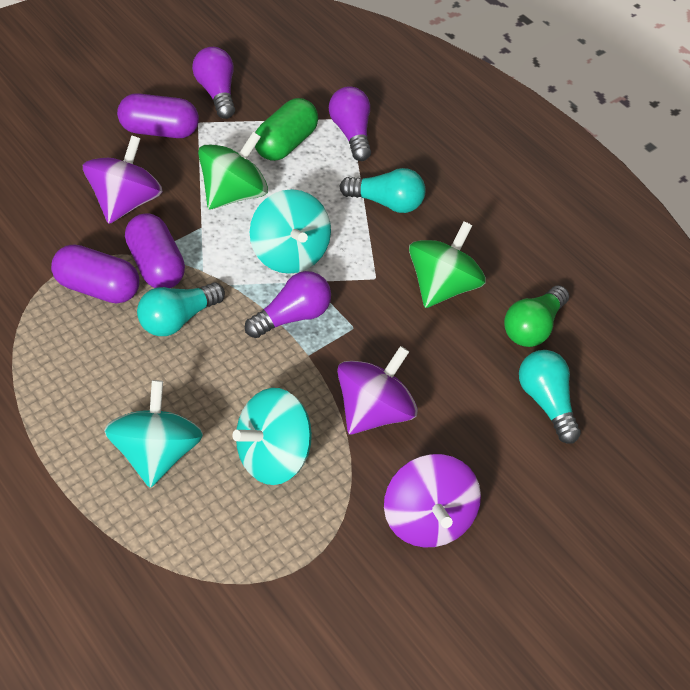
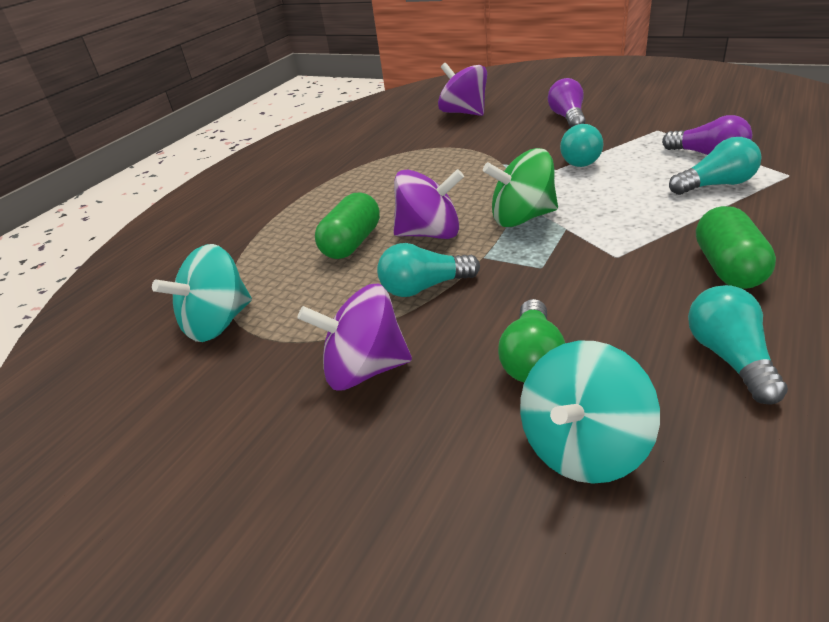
green capsule: [255,98,318,161] = 1 -> [315,193,380,259] [696,206,776,289] = 2
green spinning top: [198,132,268,209] [409,221,486,308] = 2 -> [483,148,558,227] = 1
purple capsule: [51,245,139,303] [117,93,199,138] [125,213,185,288] = 3 -> none = 0
purple light bulb: [192,47,235,119] [245,271,331,338] [329,87,371,161] = 3 -> [548,78,586,128] [662,115,752,155] = 2
turquoise light bulb: [137,282,225,336] [339,168,426,213] [519,350,581,444] = 3 -> [377,243,480,297] [560,124,603,167] [669,137,761,195] [688,285,788,405] = 4
turquoise spinning top: [104,380,203,488] [232,388,312,485] [250,189,331,274] = 3 -> [152,244,252,342] [520,341,660,484] = 2

